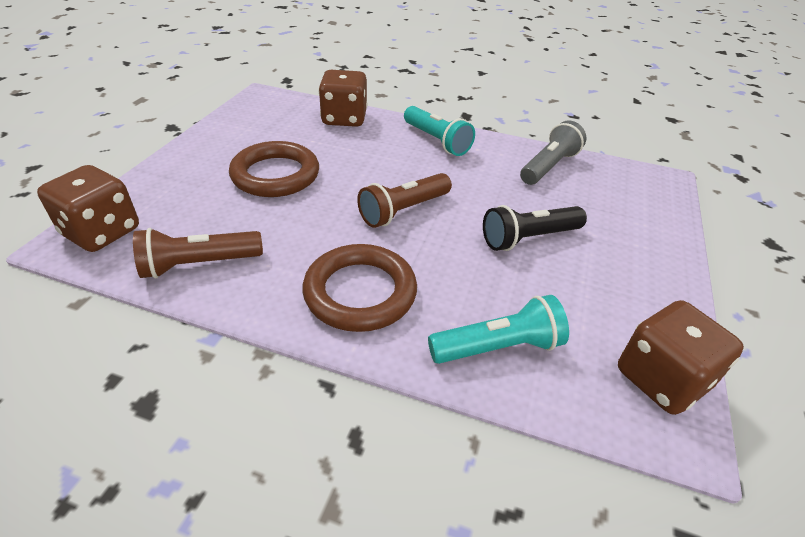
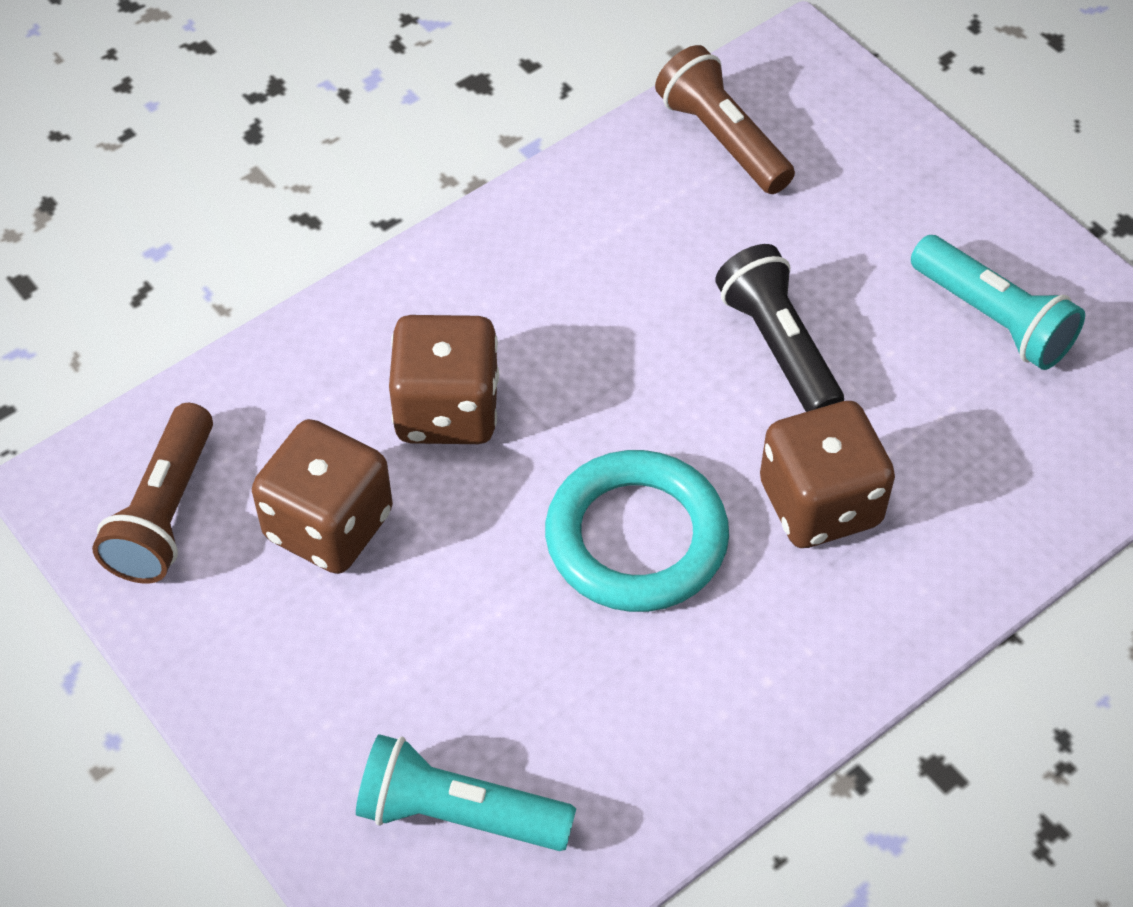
brown ring: [229,141,319,197] [302,244,417,332] = 2 -> none = 0
grey flashlight: [520,121,586,185] = 1 -> none = 0
turquoise ring: none = 0 -> [545,450,729,612] = 1

